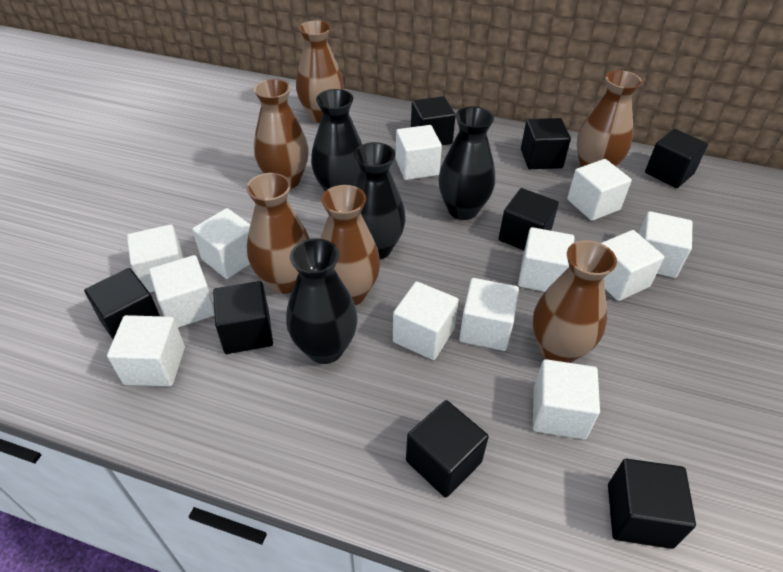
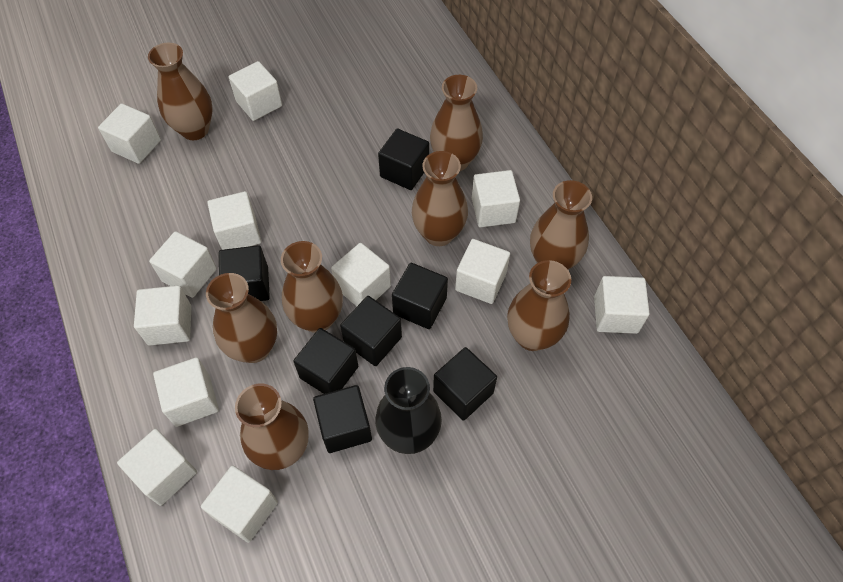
black cube: [84,268,160,339] [213,281,273,354] [406,400,489,498] [411,96,456,145] [499,188,559,250] [521,118,571,169] [608,458,696,549] [645,129,708,188] = 8 -> [219,245,270,301] [293,328,358,394] [313,385,372,453] [340,296,402,366] [378,129,429,190] [392,263,448,329] [433,347,497,421] = 7
black vase: [286,239,357,364] [311,89,362,191] [354,142,406,259] [438,106,495,220] = 4 -> [375,367,442,454] = 1
brown vase: [246,173,309,294] [254,79,309,189] [296,20,344,123] [320,185,380,305] [533,240,617,363] [577,70,642,167] = 6 -> [148,42,213,140] [206,273,277,363] [235,383,309,470] [281,241,343,333] [412,151,468,246] [430,75,483,171] [507,260,571,351] [530,180,592,269] = 8

